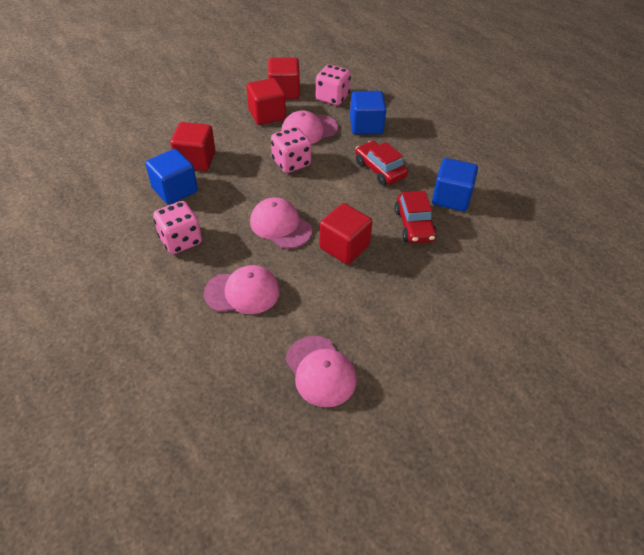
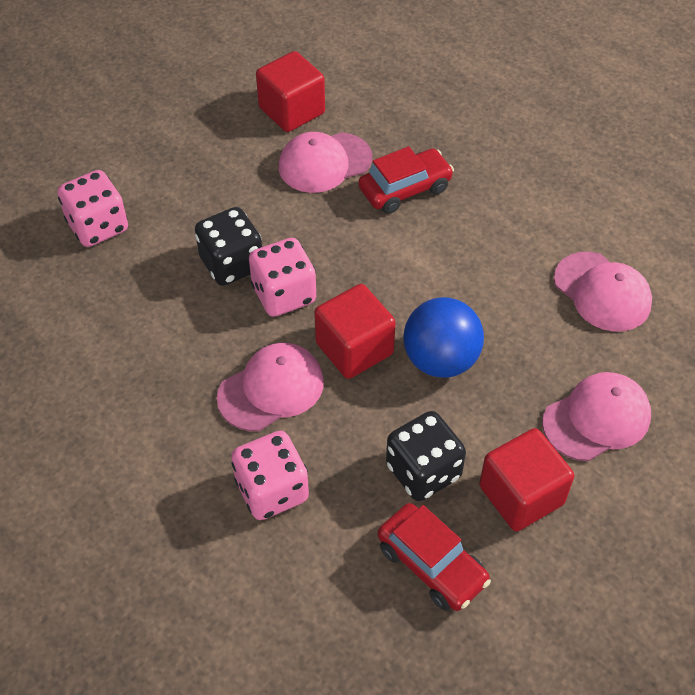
black dice: none = 0 -> [195,207,262,286] [386,411,466,501] = 2
blue ball: none = 0 -> [403,297,484,378] = 1
blue cube: [145,149,198,205] [350,91,386,135] [432,158,478,211] = 3 -> none = 0
red cube: [171,122,215,171] [247,78,286,125] [268,58,300,99] [319,203,373,264] = 4 -> [256,51,325,132] [314,284,396,379] [479,428,574,531] = 3

